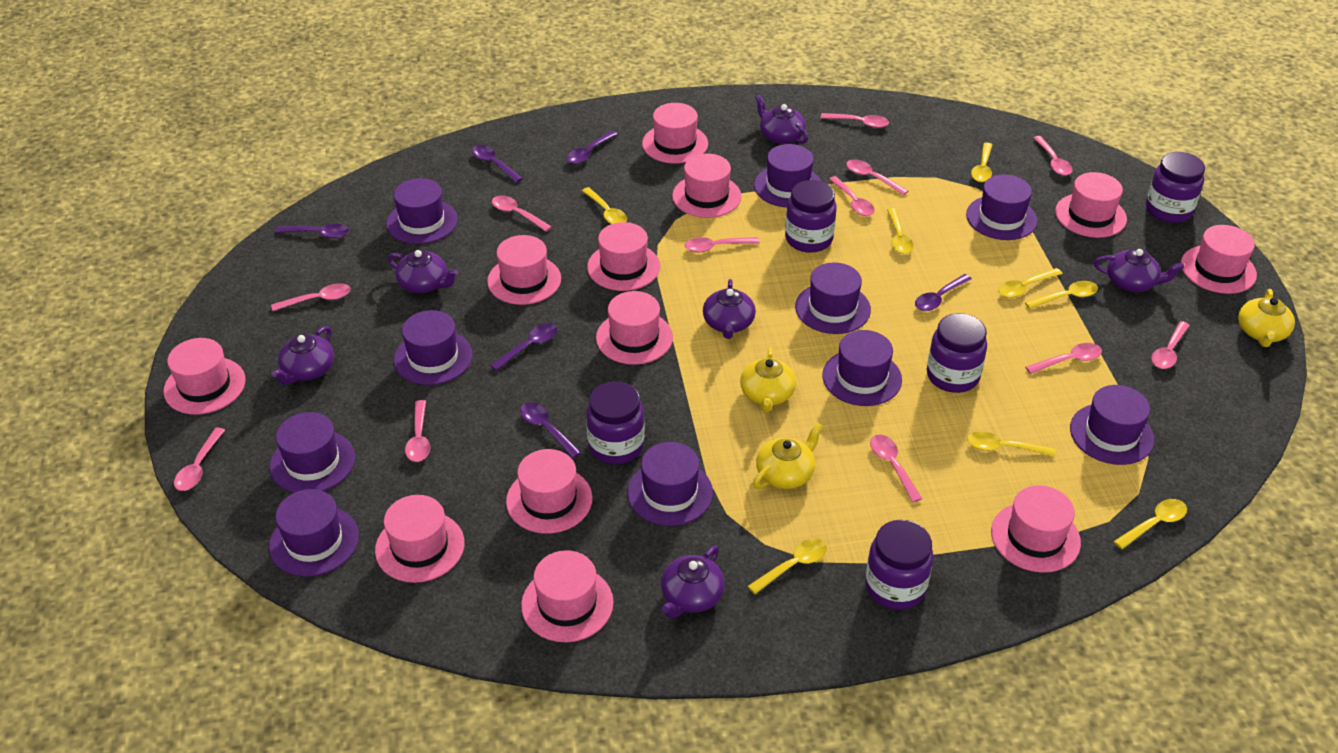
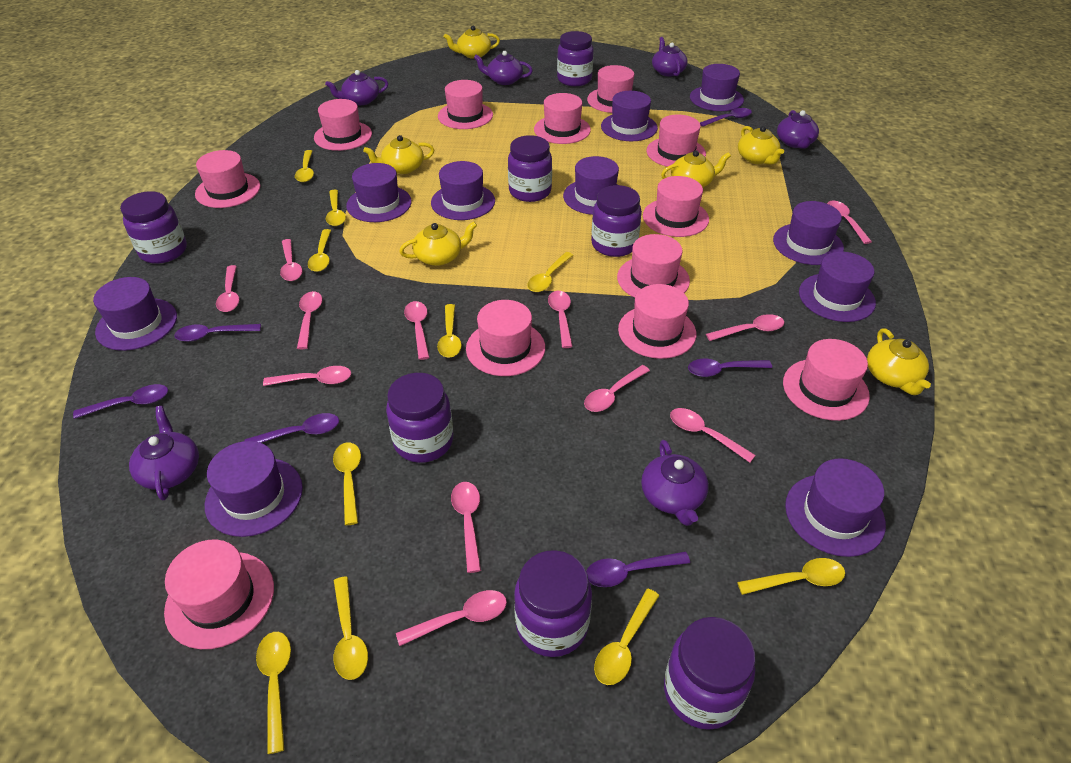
purple jar: [586,381,645,464] [785,180,837,253] [865,520,933,610] [927,313,987,393] [1146,152,1205,223] = 5 -> [120,191,187,264] [386,373,453,463] [508,135,552,202] [514,550,592,657] [557,31,594,86] [591,185,642,257] [664,617,755,730] = 7
yellow spoon: [582,187,627,224] [748,539,827,594] [887,208,914,254] [967,431,1056,457] [971,142,992,182] [998,268,1062,298] [1025,281,1098,309] [1114,499,1187,549] = 8 -> [256,632,291,754] [295,150,314,182] [308,229,331,272] [326,189,346,226] [333,442,361,525] [334,576,368,680] [437,304,462,358] [527,252,573,292] [594,589,660,685] [737,558,845,595] = 10
yellow teapot: [740,348,796,413] [753,423,823,489] [1238,289,1295,347] = 3 -> [363,135,434,174] [399,222,477,266] [444,26,500,59] [661,150,731,188] [738,126,784,165] [867,328,931,395] = 6

